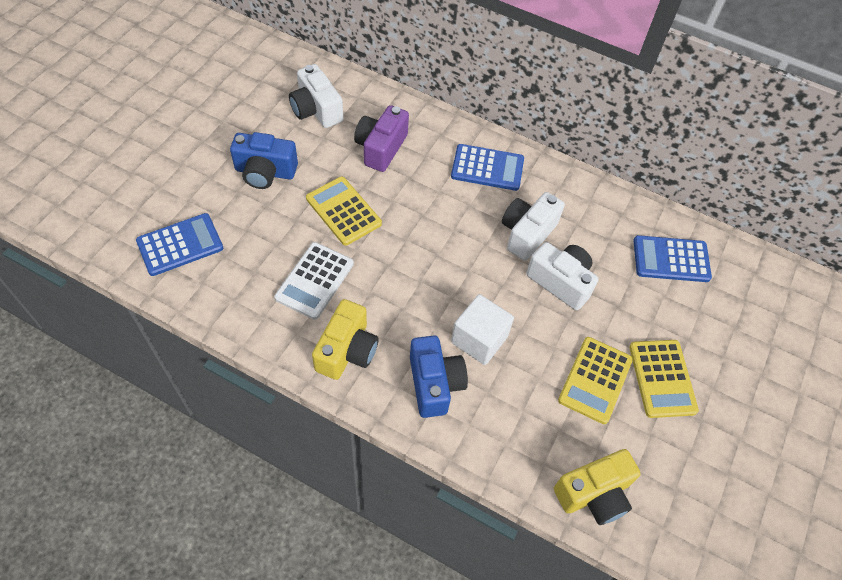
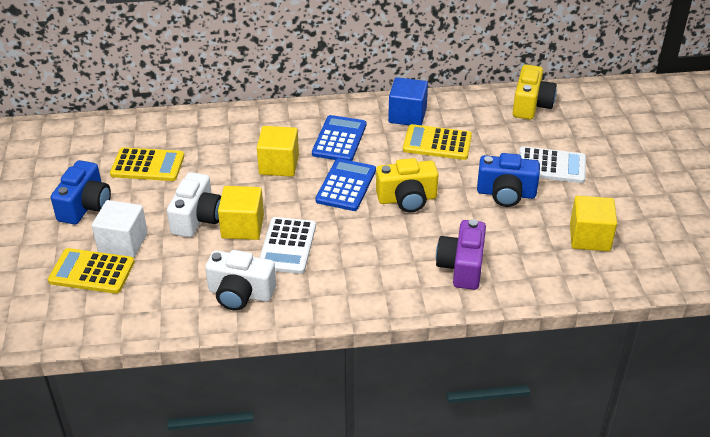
blue calculator: [136,213,223,276] [451,144,524,191] [633,235,712,282] = 3 -> [312,115,366,161] [315,158,376,211] = 2
blue cube: none = 0 -> [388,77,428,125] = 1
white calculator: [274,242,354,319] = 1 -> [259,217,316,274] [519,146,586,183] = 2
white camera: [289,64,343,128] [502,192,565,261] [526,242,598,310] = 3 -> [167,172,221,237] [205,250,276,311] = 2
yellow cube: none = 0 -> [218,186,264,240] [257,126,299,177] [570,196,617,251] = 3

